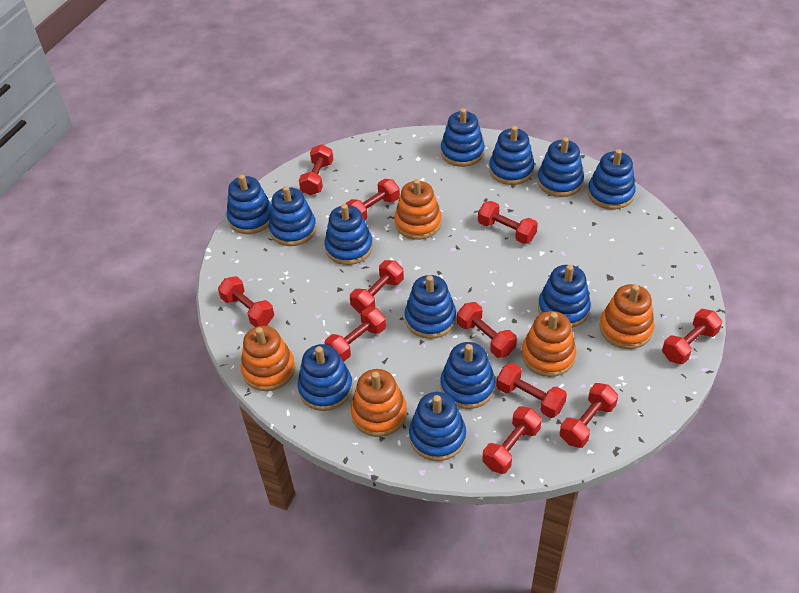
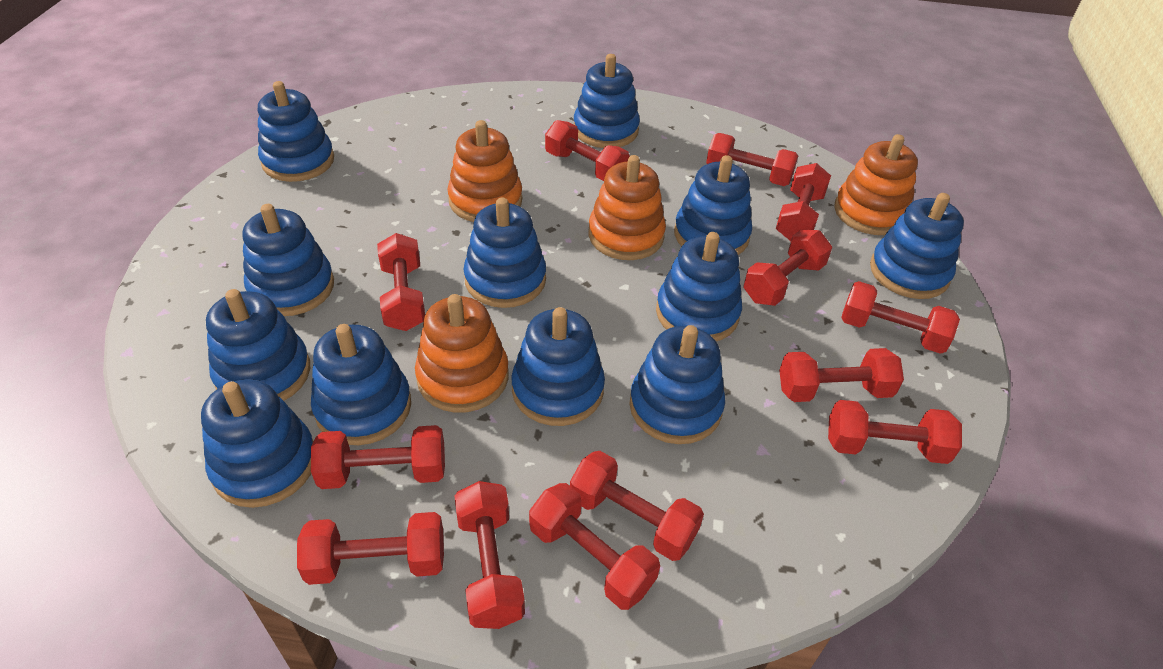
orange stacking toy: [241,326,295,391] [351,369,407,437] [395,179,442,240] [522,311,576,377] [599,284,654,349] = 5 -> [415,294,509,413] [447,120,522,222] [589,155,666,260] [834,134,918,235] = 4
red dumbbell: [218,276,274,327] [299,144,333,195] [325,307,386,362] [345,179,400,220] [350,260,404,314] [457,302,517,358] [478,201,538,244] [482,406,542,474] [496,363,567,418] [560,383,618,448] [662,309,722,364] = 11 -> [297,512,444,585] [311,425,445,489] [377,233,425,331] [454,481,525,629] [529,483,660,610] [545,120,629,181] [570,451,704,561] [706,133,798,186] [744,230,832,306] [776,163,831,241] [779,348,904,402] [828,400,962,464] [841,281,960,354] = 13

